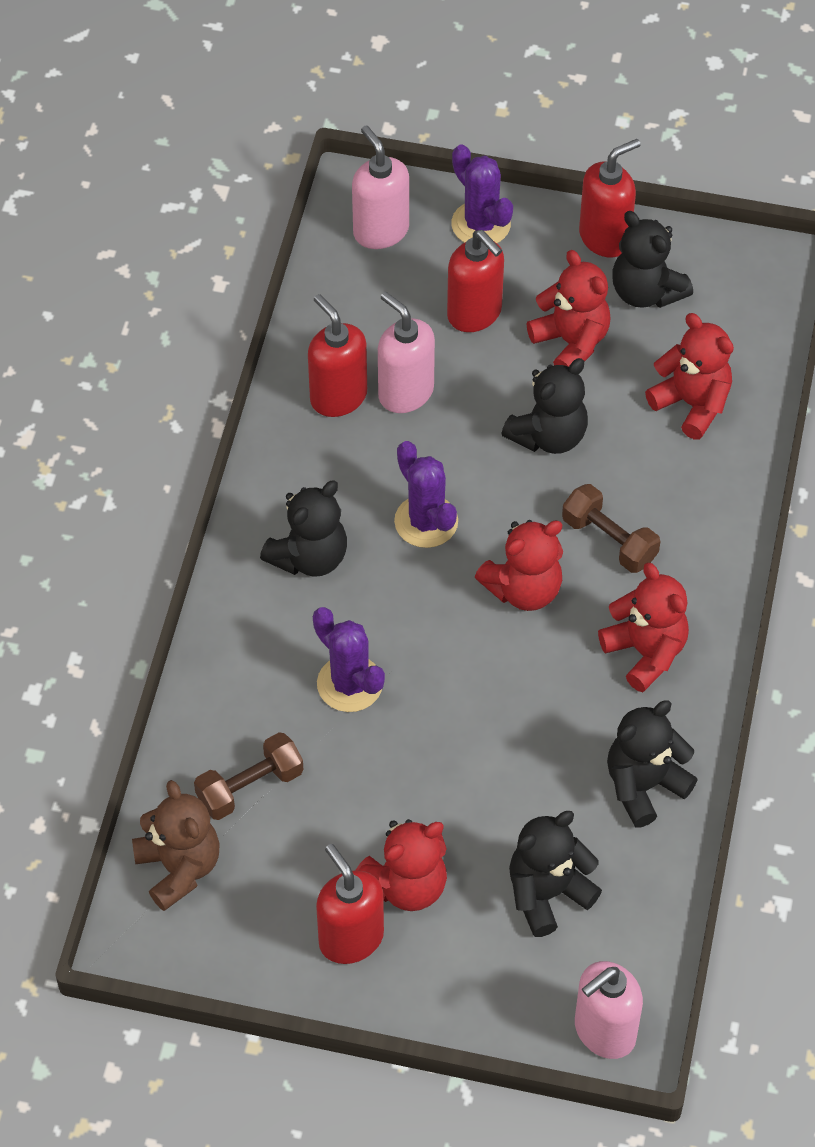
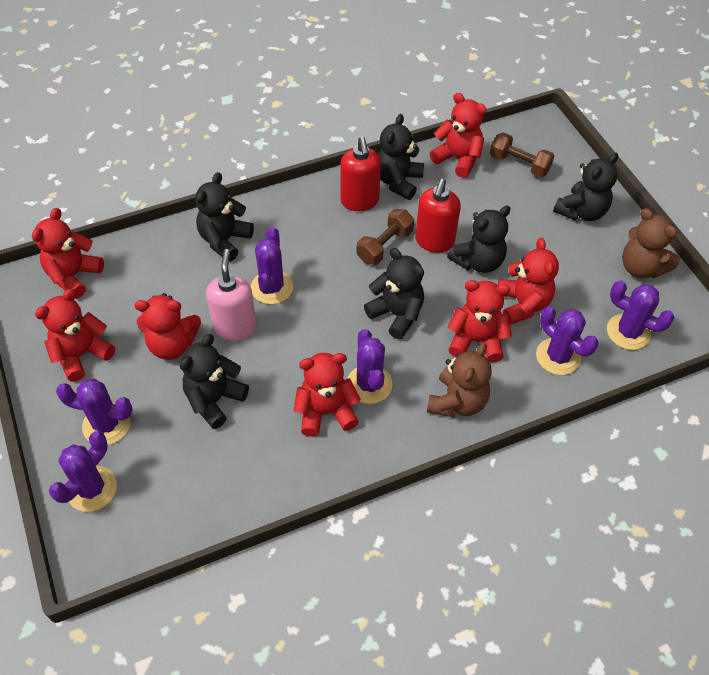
black teddy bear: [260,480,347,577] [501,358,588,454] [509,811,602,937] [607,700,698,827] [612,211,693,308] = 5 -> [180,334,249,429] [195,172,254,262] [364,248,424,339] [378,114,424,200] [447,206,511,273] [553,153,618,221] = 6
brown teddy bear: [132,780,219,911] = 1 -> [427,343,492,417] [622,208,680,278] = 2
pink soap dispenser: [352,125,409,249] [378,292,435,413] [575,961,643,1059] = 3 -> [206,249,257,341] = 1
purple cactus: [313,607,385,712] [394,441,458,548] [451,145,513,243] = 3 -> [49,431,117,512] [56,378,133,445] [251,227,293,304] [347,329,393,404] [536,306,599,375] [607,280,674,350] = 6
red soap dispenser: [308,294,367,417] [316,844,384,964] [447,230,504,332] [579,139,641,258] = 4 -> [340,137,381,211] [415,179,461,253] = 2
red teddy bear: [356,819,447,911] [475,520,563,611] [527,250,611,367] [598,563,689,692] [645,313,734,440] = 5 -> [32,208,104,299] [35,289,115,382] [134,293,201,360] [294,353,361,437] [430,93,487,178] [447,280,512,362] [498,238,559,325] = 7

